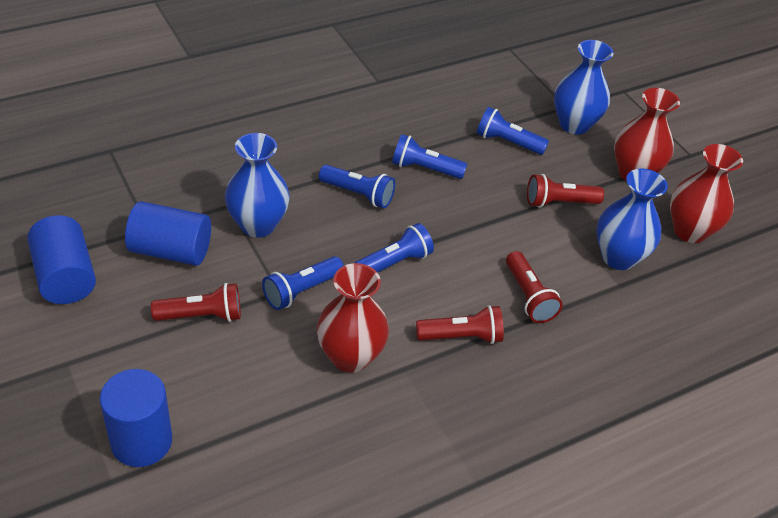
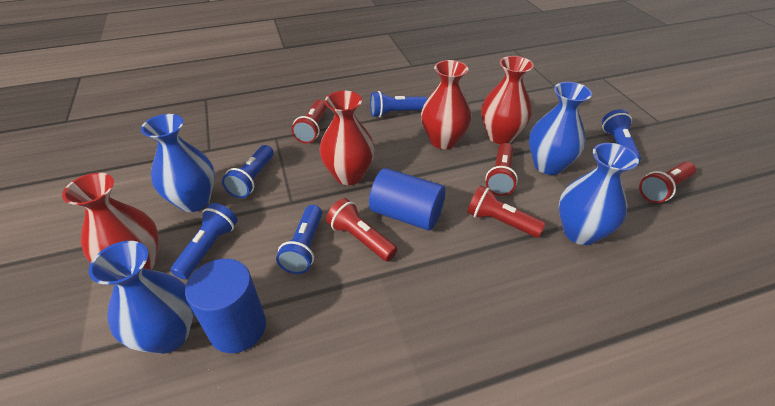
blue cylinder: [27,215,96,304] [100,369,172,467] [125,201,211,266] = 3 -> [185,259,266,353] [369,168,445,231] = 2
blue vase: [225,133,290,238] [554,40,614,135] [596,168,668,270] = 3 -> [89,241,194,354] [141,114,215,212] [529,82,592,175] [559,143,639,245] = 4
red flashlight: [151,283,241,322] [416,305,504,344] [506,251,563,323] [527,174,604,208] = 4 -> [292,100,327,144] [326,198,398,261] [467,185,546,238] [486,143,518,196] [639,162,696,203] = 5
red vase: [317,263,389,373] [614,88,680,182] [670,144,743,243] = 3 -> [62,173,159,270] [319,91,375,185] [421,60,472,149] [481,56,534,144] = 4

